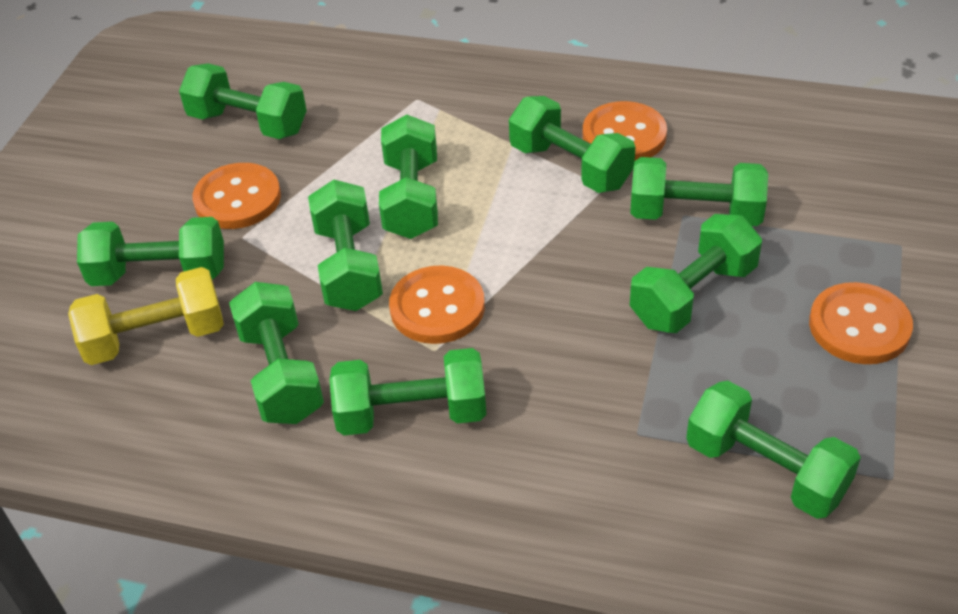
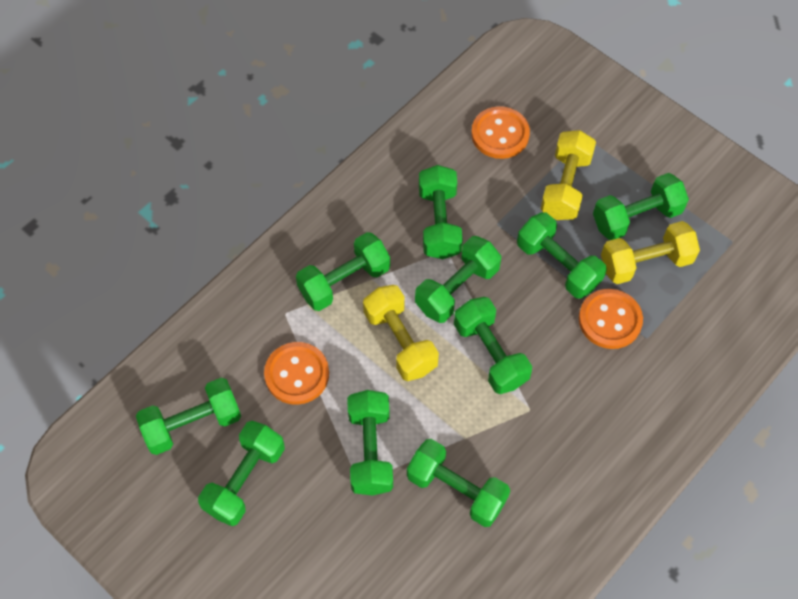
orange button: [193,163,281,229] [389,266,485,344] [583,101,667,160] [809,282,913,364] = 4 -> [264,342,329,405] [471,106,530,159] [579,289,643,349] = 3
yellow dumbbell: [68,267,224,365] = 1 -> [363,285,439,381] [541,130,596,220] [601,221,700,284] = 3

